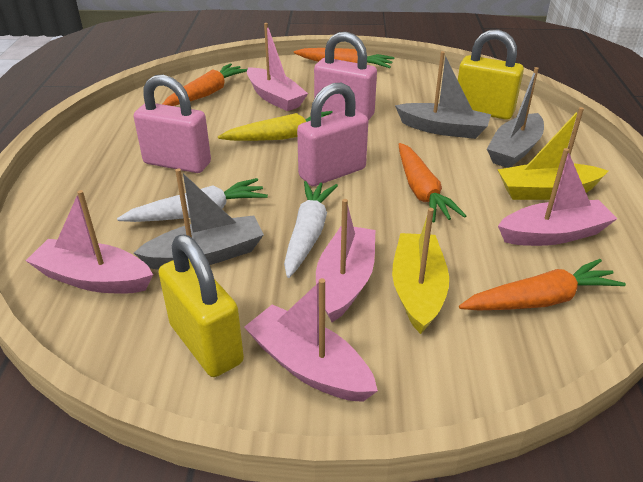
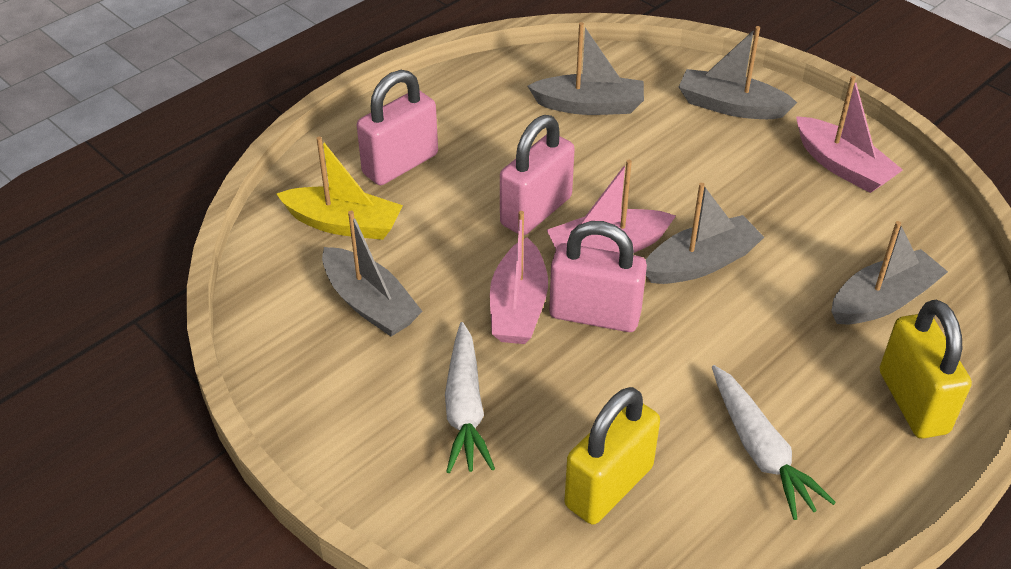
grey boat: [134,169,264,270] [395,51,491,139] [487,67,544,168] = 3 -> [322,211,423,337] [528,22,644,115] [646,183,764,284] [679,26,797,119] [831,221,948,324] = 5
orange carrot: [163,63,247,106] [294,48,394,68] [398,143,466,223] [459,259,626,310] = 4 -> none = 0
pink boat: [26,190,153,293] [244,278,378,402] [247,23,308,111] [316,199,375,322] [498,148,617,246] = 5 -> [490,211,548,344] [547,160,676,253] [796,76,903,193] = 3
yellow boat: [392,208,449,334] [497,107,608,200] = 2 -> [277,137,403,240] = 1
yellow carrot: [218,111,333,141] = 1 -> none = 0

